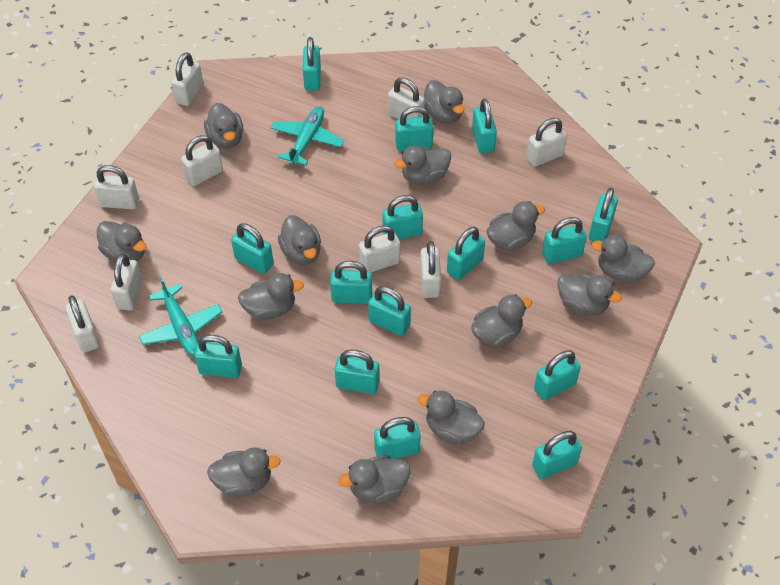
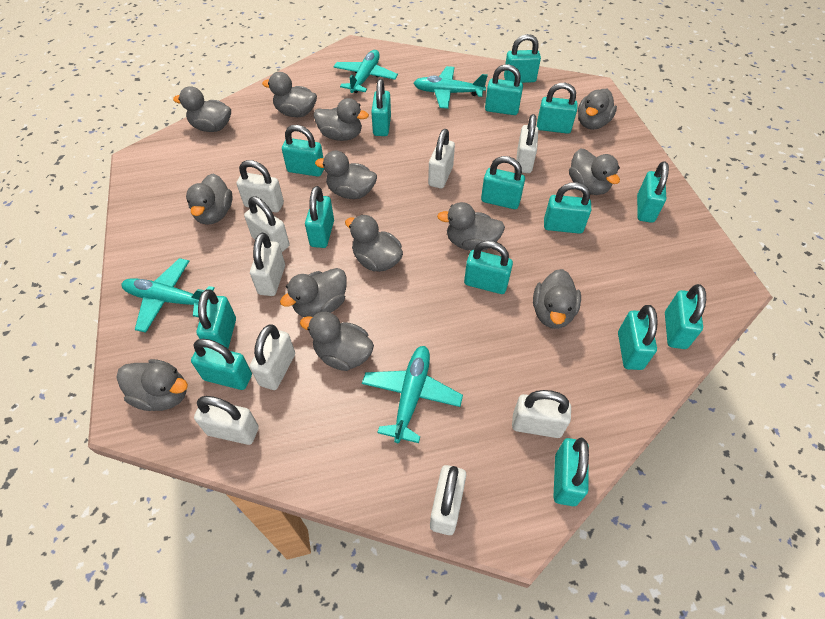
turquoise plane: [139,277,222,356] [271,106,344,165] = 2 -> [122,258,215,333] [333,50,398,93] [362,346,463,443] [414,66,488,109] = 4

